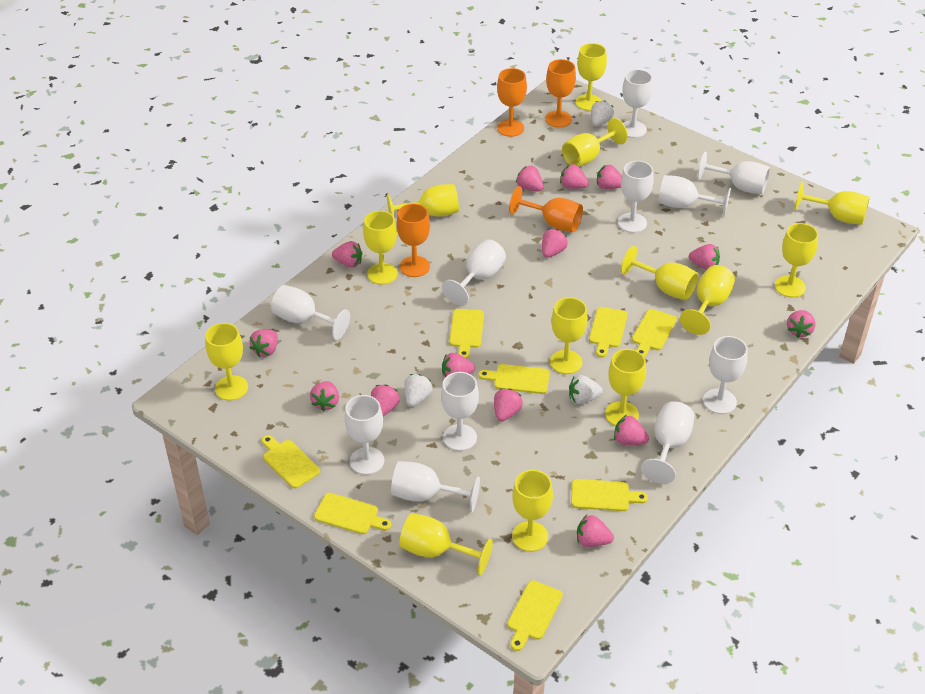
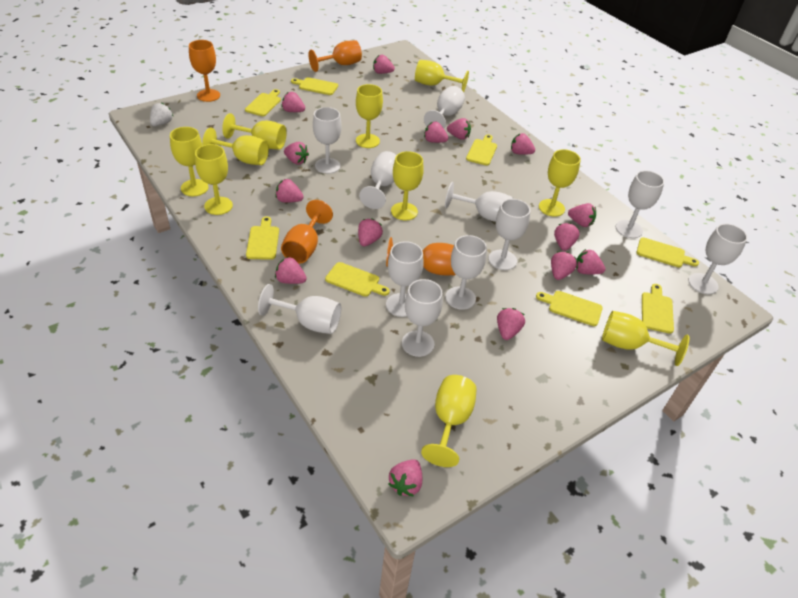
pink strawberry: [250,329,278,357] [310,381,339,412] [332,241,362,268] [371,384,400,416] [442,353,475,377] [494,388,523,422] [516,165,544,191] [542,229,568,258] [560,164,589,189] [577,515,614,547] [597,165,622,189] [614,415,649,445] [689,244,720,270] [787,310,816,338] = 14 -> [275,179,304,203] [275,257,307,284] [282,92,305,112] [284,142,309,165] [358,218,383,246] [373,55,395,74] [388,459,422,497] [424,122,448,143] [447,118,471,140] [497,308,525,340] [511,133,535,155] [551,252,577,280] [554,223,580,251] [568,203,596,227] [576,249,606,274] = 15
white strawberry: [404,374,433,407] [569,375,603,404] [591,100,614,127] = 3 -> [150,103,173,126] = 1
yellow goblet: [205,323,248,401] [363,211,398,285] [387,184,459,216] [399,513,493,575] [512,470,553,552] [550,297,588,374] [562,118,628,167] [576,43,607,111] [605,349,646,426] [621,246,699,300] [680,265,735,335] [775,223,818,297] [795,182,870,225] = 13 -> [170,127,209,196] [195,144,233,215] [202,128,269,165] [222,113,287,150] [356,84,383,148] [391,151,424,220] [415,60,469,92] [421,375,477,467] [539,149,581,217] [602,311,689,366] = 10

